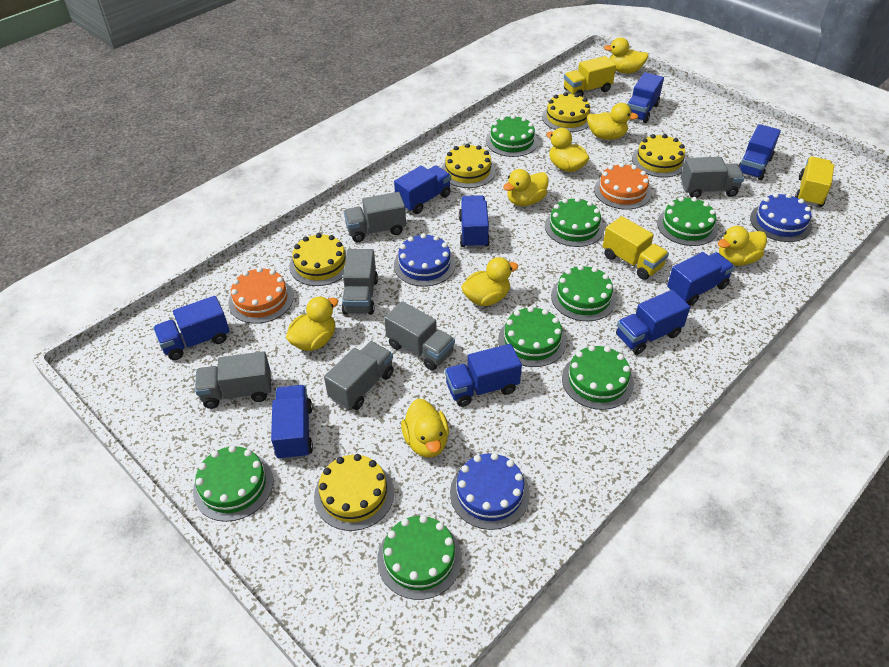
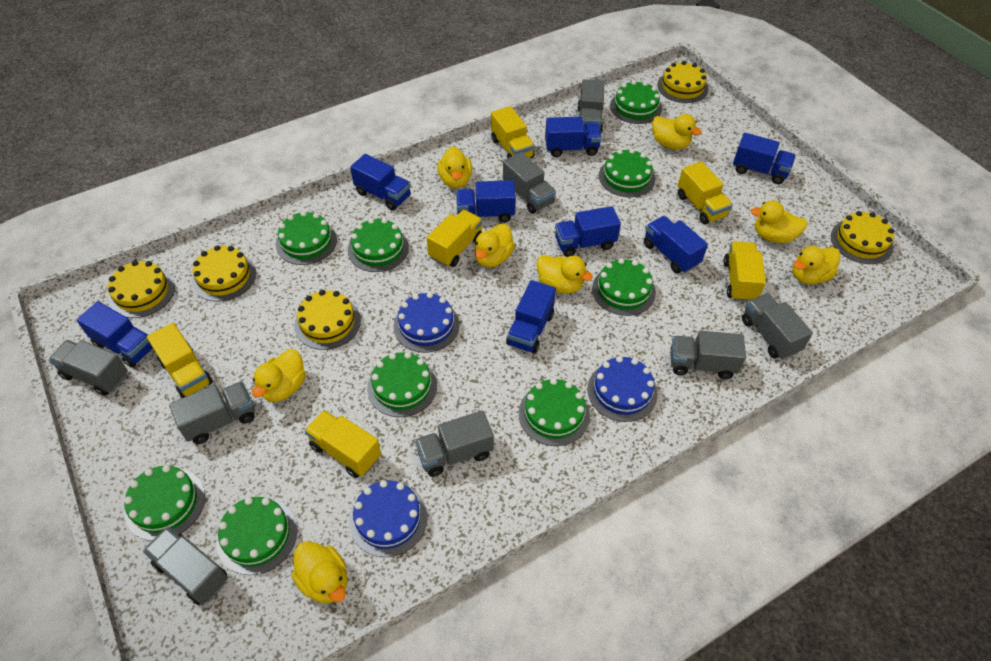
blue truck: [153,296,230,360] [271,385,313,460] [394,166,451,214] [445,344,522,407] [459,195,490,248] [616,290,690,355] [627,72,664,123] [667,252,735,306] [739,124,781,180] = 9 -> [76,301,153,368] [350,154,411,211] [456,180,516,222] [506,280,556,354] [545,117,602,157] [555,206,621,257] [644,216,708,274] [733,133,796,184] = 8
green cake: [193,445,273,522] [377,515,462,600] [486,115,538,157] [498,306,566,367] [545,197,604,247] [551,265,616,321] [562,345,634,410] [657,197,718,246] = 8 -> [124,465,205,541] [216,497,297,575] [276,211,337,265] [348,218,409,272] [367,352,437,417] [519,378,590,446] [592,258,656,316] [599,149,655,197] [610,80,662,124] = 9
grey truck: [195,351,271,409] [324,341,394,410] [342,249,378,315] [344,192,406,242] [384,301,455,371] [681,157,745,198] = 6 -> [48,340,128,396] [143,526,228,605] [169,381,255,444] [415,410,494,477] [503,152,556,214] [578,79,604,133] [671,331,746,379] [742,293,813,360] = 8
orange cake: [228,267,294,324] [594,163,651,210] = 2 -> none = 0
yellow truck: [564,56,616,97] [603,216,669,280] [795,157,834,207] = 3 -> [147,323,213,398] [304,410,381,478] [427,210,483,267] [491,106,535,159] [678,161,733,225] [724,241,766,302] = 6

